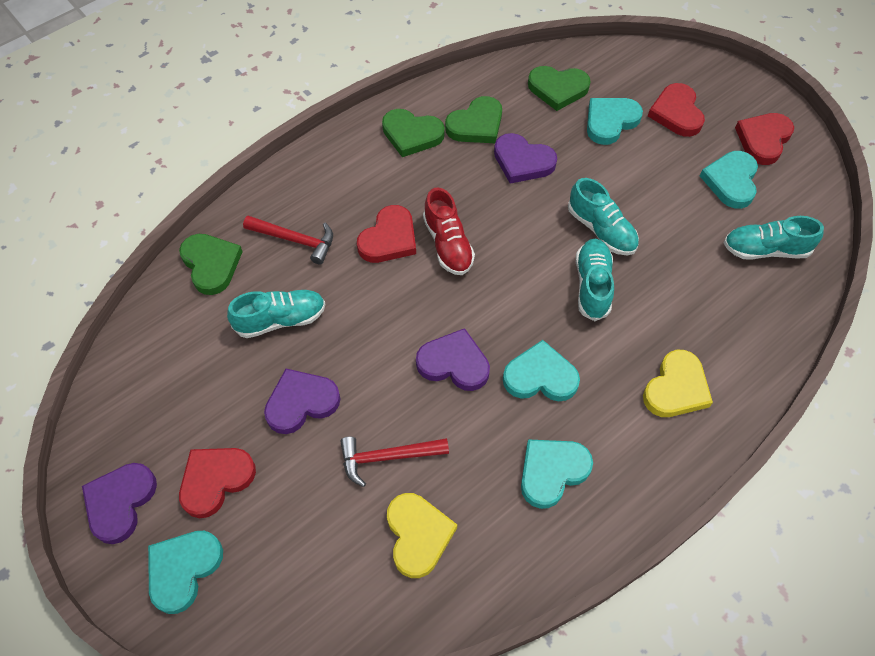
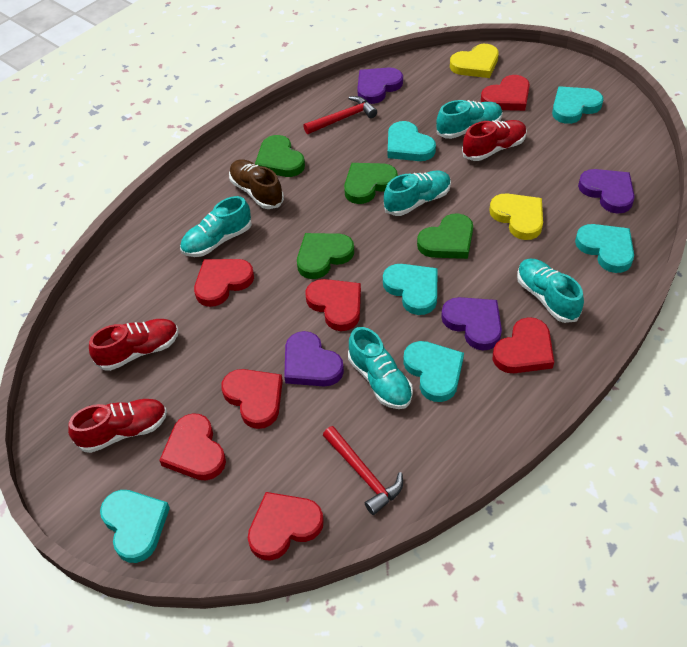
brown shoe: none = 0 -> [229,159,284,209] = 1
red heart: [179,448,256,518] [357,205,416,263] [648,83,705,137] [735,113,794,165] = 4 -> [159,413,226,481] [194,259,254,307] [221,369,283,429] [248,492,324,561] [305,279,361,331] [481,75,530,111] [493,317,554,373] = 7
red shoe: [423,188,475,275] = 1 -> [68,399,167,453] [89,319,179,371] [462,120,527,161] = 3
turquoise heart: [148,531,223,614] [503,340,580,401] [521,439,593,509] [587,98,643,145] [700,151,758,209] = 5 -> [100,490,170,563] [383,264,437,315] [388,121,436,161] [403,341,464,402] [552,87,604,124] [575,224,634,273] = 6
turquoise shoe: [227,290,325,338] [568,178,639,255] [576,239,614,321] [724,216,824,260] = 4 -> [180,196,252,257] [348,327,413,409] [384,170,451,216] [436,100,503,139] [517,259,584,323] = 5

